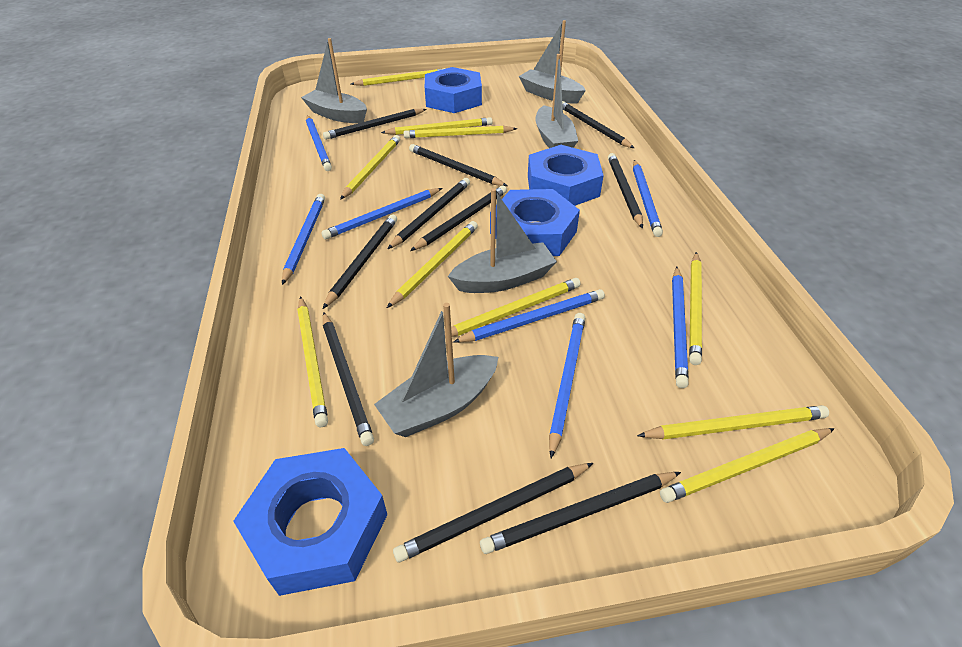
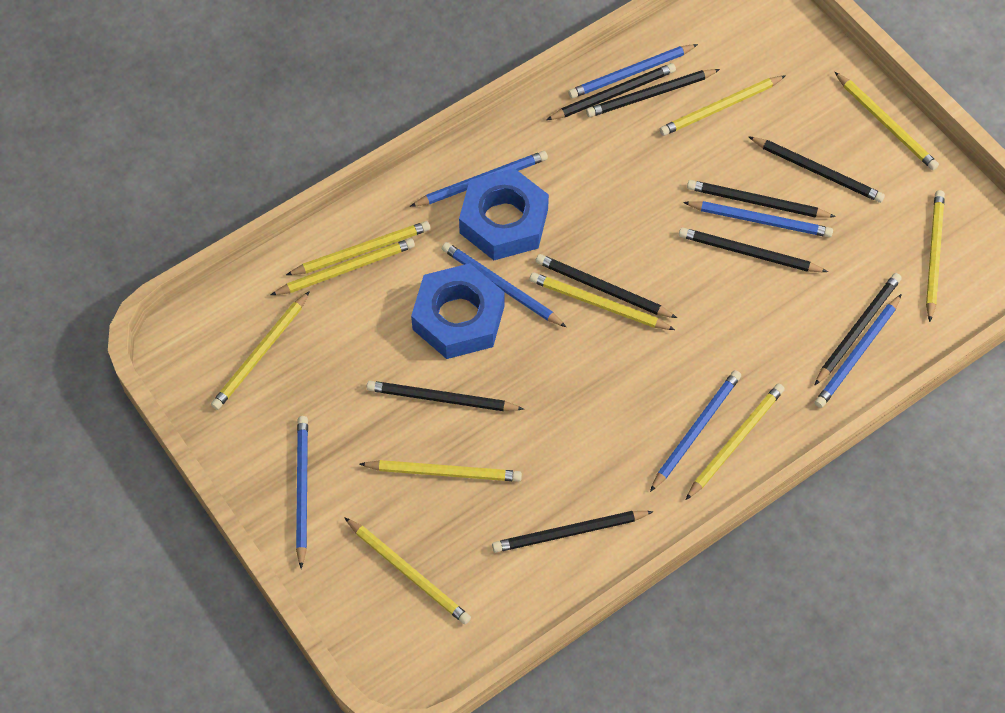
black pencil: [323,109,426,140] [323,214,397,309] [323,312,374,446] [388,178,470,249] [393,463,593,563] [409,144,507,186] [410,185,507,251] [480,472,681,554] [562,101,634,148] [608,153,643,229] = 10 -> [366,381,524,411] [492,511,654,552] [536,254,677,318] [546,63,676,120] [586,69,720,117] [679,227,828,272] [687,180,836,218] [748,136,885,203] [814,273,902,386] = 9
blue nut: [233,448,387,596] [425,67,482,113] [490,189,580,256] [528,145,604,206] = 4 -> [411,263,505,359] [459,168,549,260] = 2
grey boat: [301,38,367,123] [374,303,499,437] [448,188,557,293] [519,20,586,103] [535,54,578,148] = 5 -> none = 0

